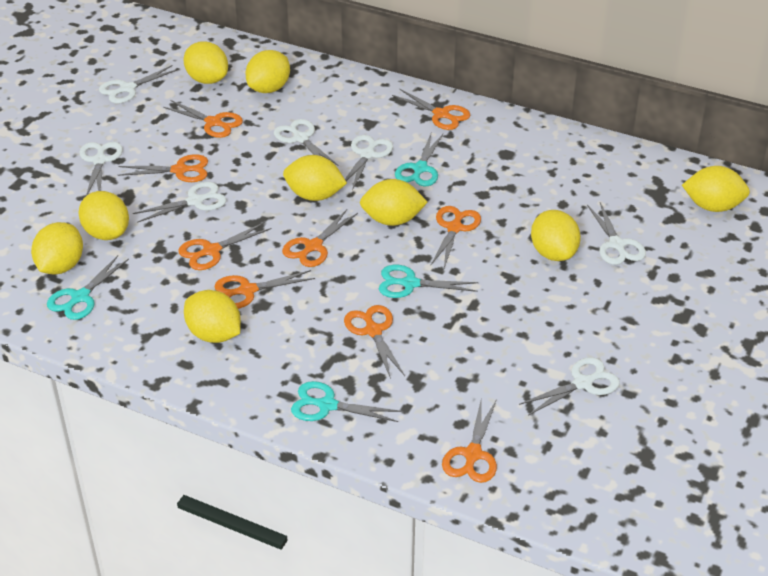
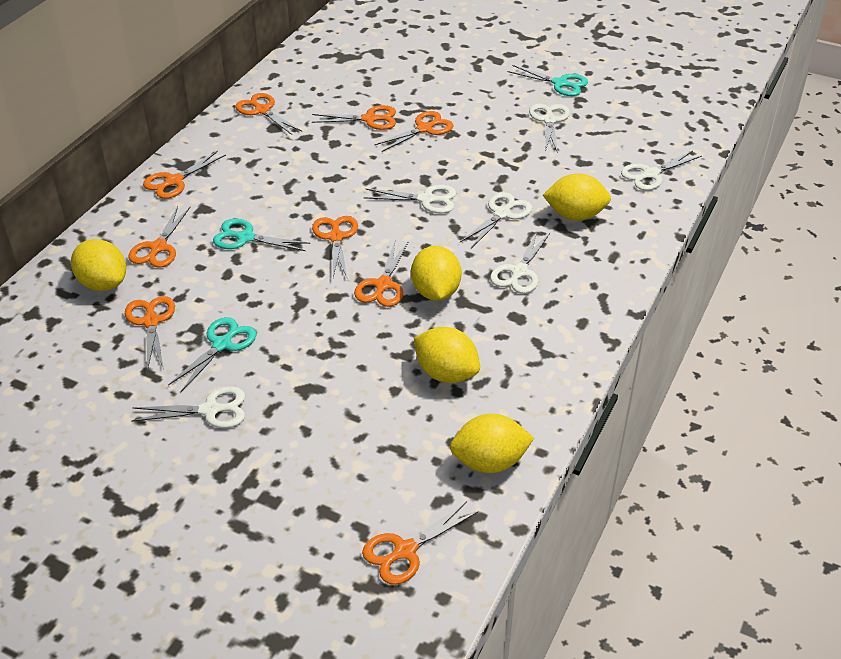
turquoise scissors: [47,255,129,320] [291,381,402,422] [379,265,478,298] [395,134,443,186] = 4 -> [168,317,257,392] [213,219,310,251] [508,65,588,96] = 3
white scissors: [80,142,123,196] [99,65,179,103] [133,182,226,223] [274,119,339,166] [345,135,393,190] [519,357,620,416] [587,203,646,265] = 7 -> [131,387,245,428] [363,185,457,213] [460,192,532,249] [490,231,550,294] [529,103,570,153] [621,151,702,191] = 6
yellow lemon: [31,222,83,275] [79,191,129,240] [183,42,228,84] [184,290,241,343] [245,50,290,93] [283,155,347,201] [360,179,428,226] [531,210,581,261] [682,166,750,212] = 9 -> [71,239,126,291] [411,246,462,301] [414,327,480,383] [450,414,534,473] [543,173,611,221] = 5

